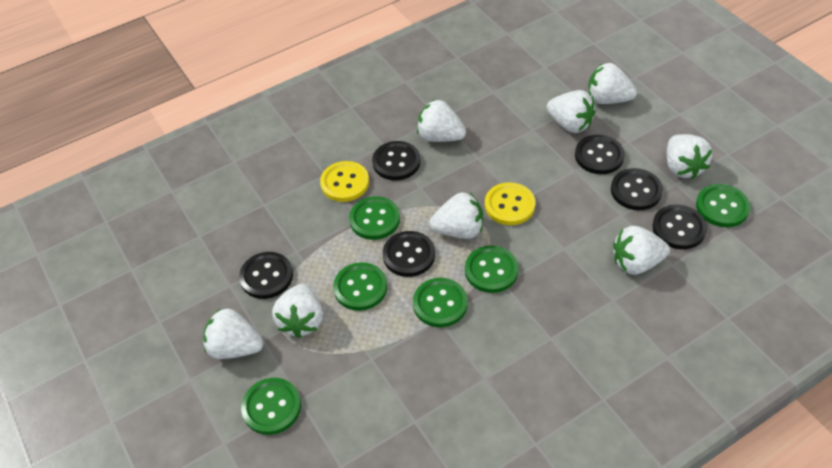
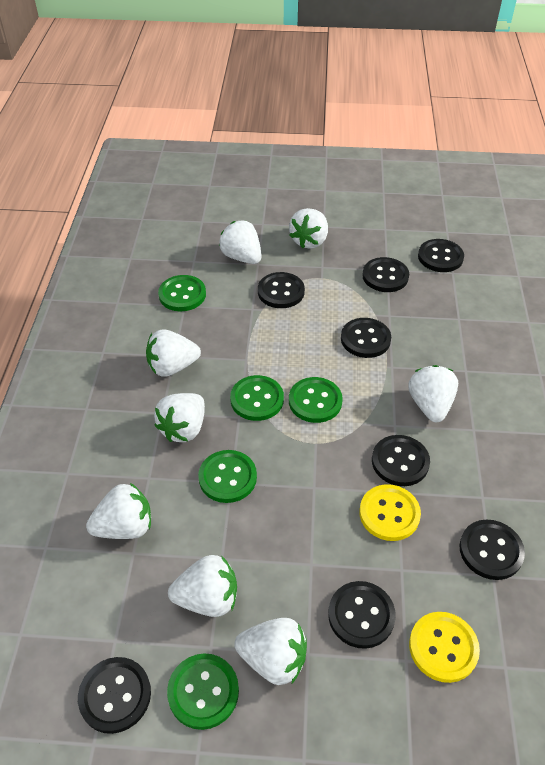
black button: [239,252,293,299] [372,141,420,180] [383,231,435,277] [575,135,625,174] [611,168,663,210] [652,205,707,249] = 6 -> [78,657,151,734] [258,272,305,308] [328,581,396,649] [341,318,391,358] [362,257,409,292] [372,435,430,486] [418,239,464,272] [459,520,525,580] = 8
green button: [241,378,301,435] [333,262,387,311] [349,196,400,240] [413,278,468,327] [465,246,519,293] [696,184,750,227] = 6 -> [158,275,206,311] [167,653,239,730] [198,450,257,503] [230,375,284,421] [289,377,343,423] = 5

